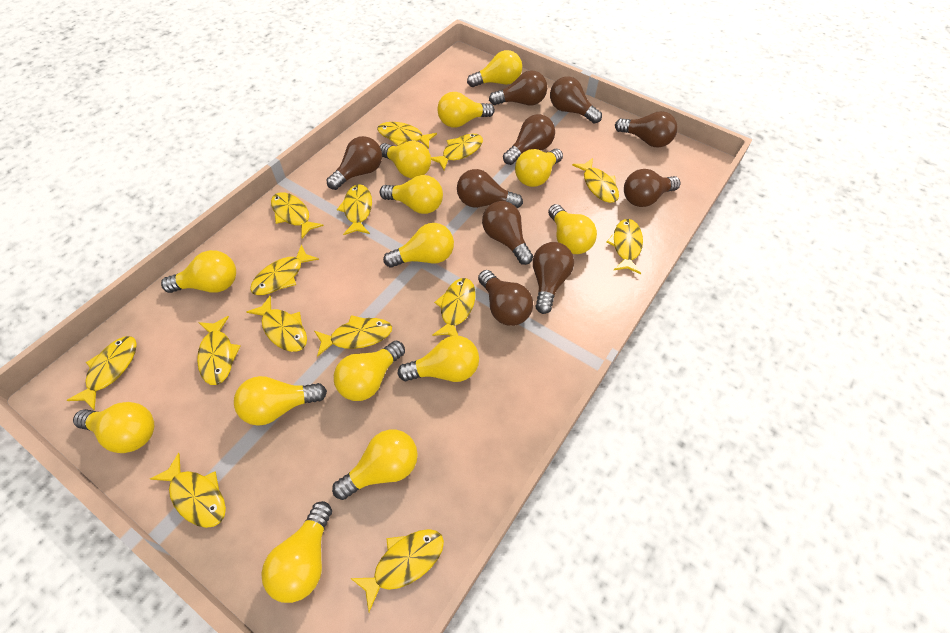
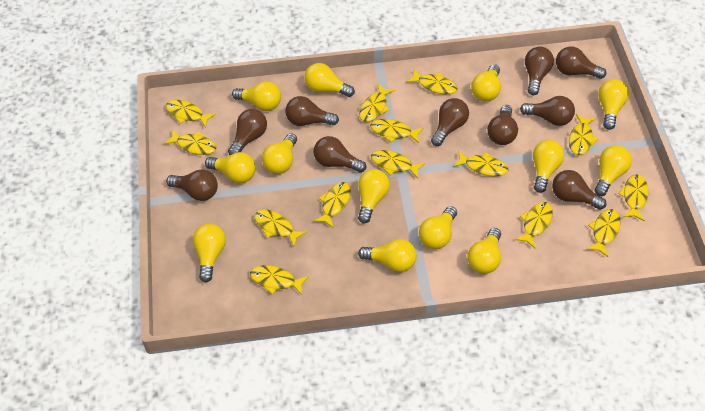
yellow light bulb: [73,402,154,453] [161,250,236,293] [234,376,327,426] [261,501,332,603] [332,429,418,500] [334,341,405,401] [380,141,431,179] [380,175,443,214] [383,223,454,268] [398,336,479,382] [437,92,495,128] [467,50,522,87] [515,149,563,187] [548,204,597,254] = 14 -> [193,224,226,282] [205,152,256,183] [232,82,281,111] [262,133,297,174] [304,63,355,97] [358,169,390,223] [358,239,417,272] [419,206,457,249] [467,228,501,274] [471,64,501,102] [533,140,564,193] [594,145,632,196] [598,79,629,130] = 13

